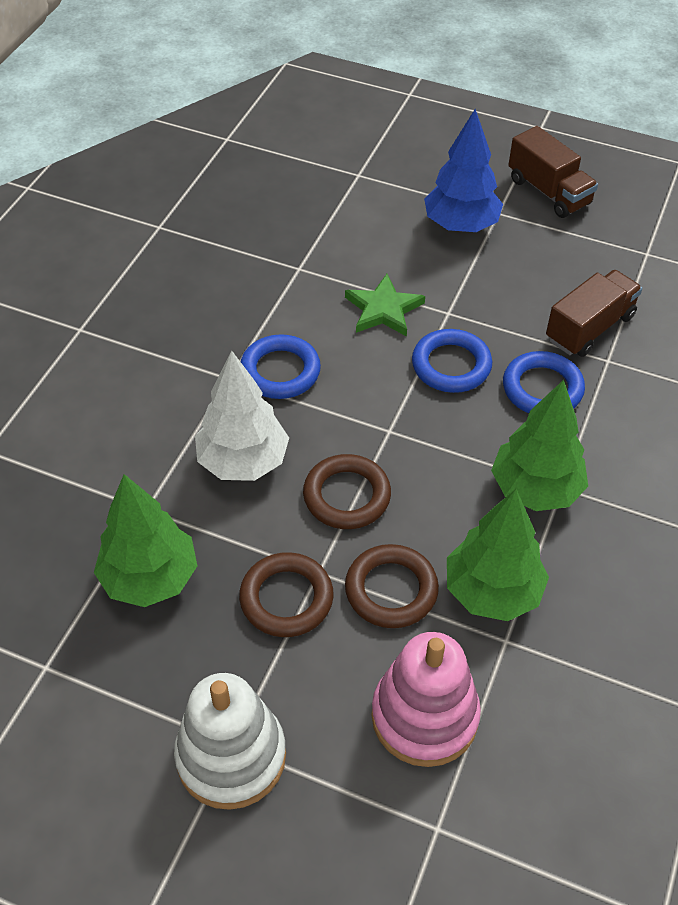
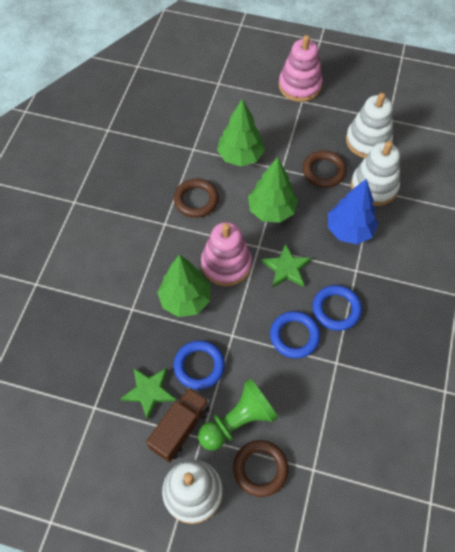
brown truck: [508,126,598,218] [546,270,642,357] = 2 -> [146,387,210,463] = 1
green pawn: none = 0 -> [198,378,278,450] = 1
green star: [345,274,425,337] = 1 -> [120,367,176,420] [261,243,311,287] = 2
pink stacking toy: [371,632,481,767] = 1 -> [201,222,252,286] [279,35,323,102] = 2
white stacking toy: [174,673,286,810] = 1 -> [162,460,223,524] [346,93,393,158] [351,141,400,206] = 3
white tree: [195,351,289,481] = 1 -> none = 0

